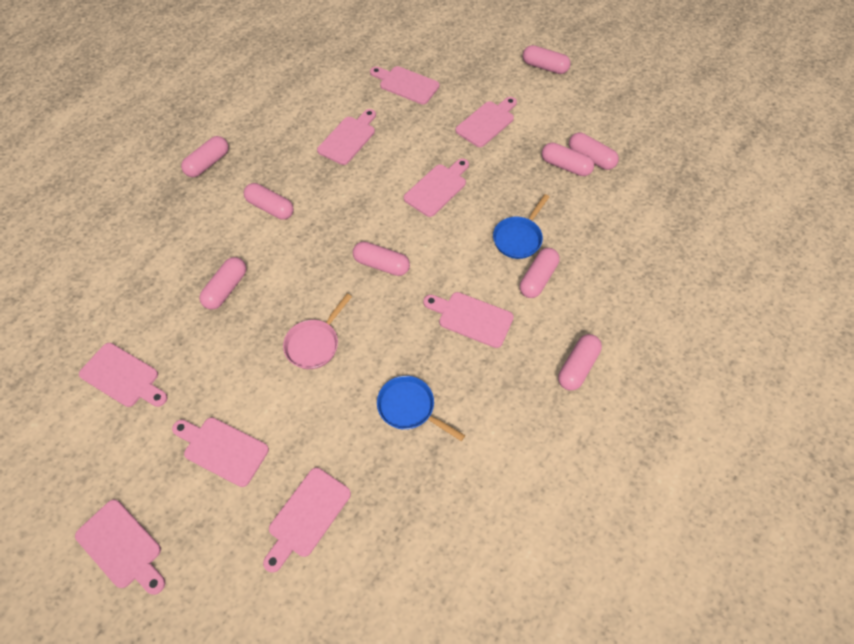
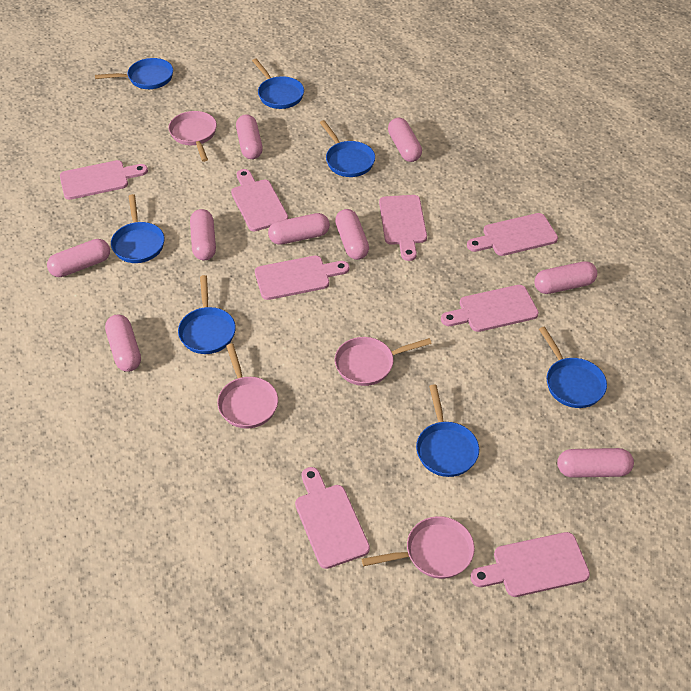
blue pan: [377,376,465,441] [493,194,549,259] = 2 -> [95,58,173,89] [111,194,165,263] [178,275,236,354] [252,58,304,109] [320,120,375,177] [416,384,479,477] [539,327,607,408] = 7
pink cutting board: [75,499,165,595] [79,343,168,407] [172,417,269,487] [263,468,351,573] [317,109,376,165] [370,66,440,105] [404,158,469,217] [423,292,514,348] [455,97,517,147] = 9 -> [60,160,148,200] [231,169,288,231] [255,256,349,300] [295,467,370,569] [379,195,427,261] [441,285,539,332] [467,213,558,256] [470,532,590,597] = 8
pink pan: [283,293,352,369] = 1 -> [168,111,217,162] [217,343,278,428] [335,337,432,386] [362,516,475,579] = 4

